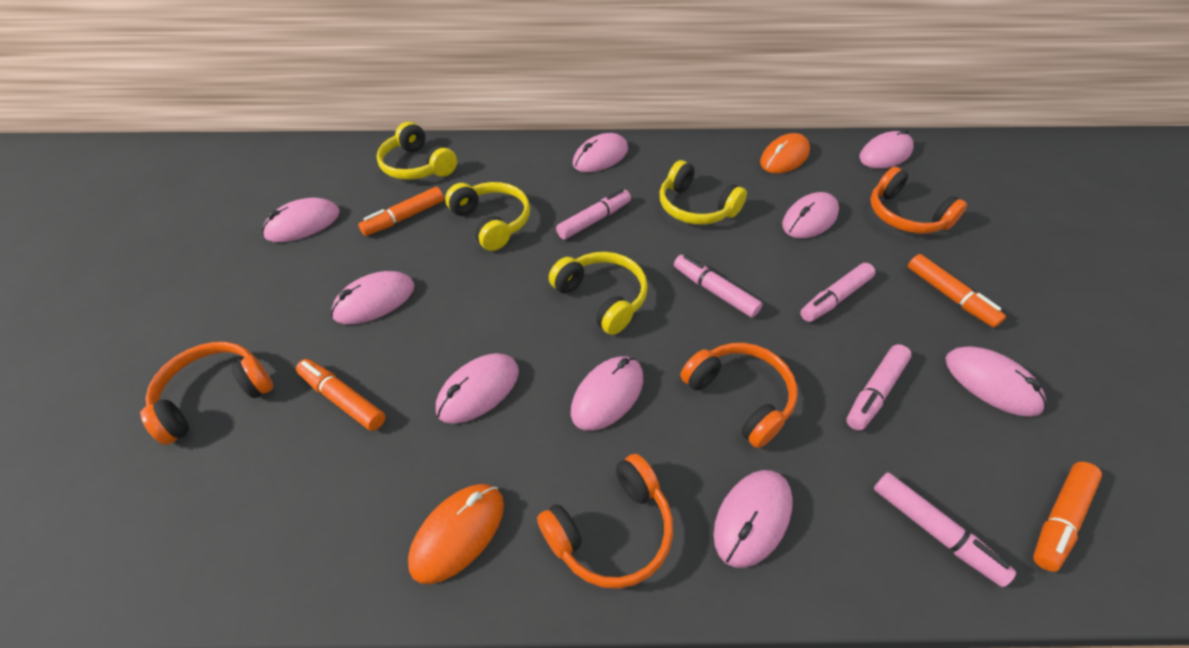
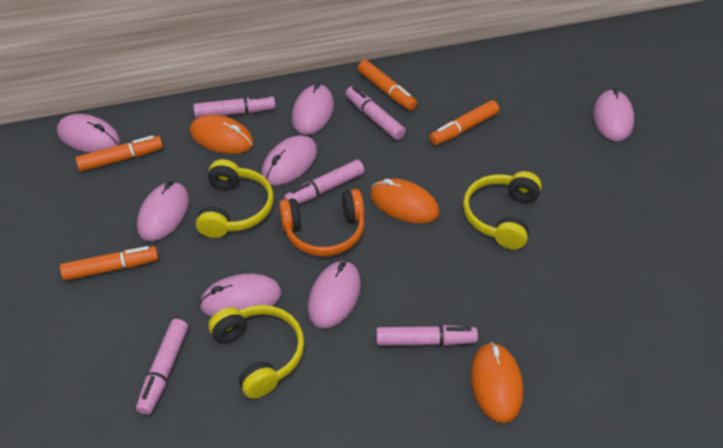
orange headphones: [140,342,273,445] [537,454,673,589] [681,343,798,448] [870,167,967,234] = 4 -> [279,189,365,256] = 1
orange mouse: [408,484,504,584] [760,133,810,174] = 2 -> [190,114,254,154] [370,178,439,224] [471,342,523,423] = 3
pink mouse: [262,198,340,242] [331,271,415,324] [436,353,519,424] [571,356,643,431] [573,133,628,172] [714,470,793,568] [782,192,839,238] [859,129,914,169] [945,346,1046,417] = 9 -> [57,114,120,153] [137,181,189,241] [199,274,281,317] [261,135,317,185] [292,82,334,135] [308,261,361,328] [593,88,634,141] = 7
yellow headphones: [376,122,457,180] [445,182,530,251] [549,252,648,335] [660,160,747,225] = 4 -> [196,159,274,238] [208,305,304,399] [463,171,542,249] = 3

